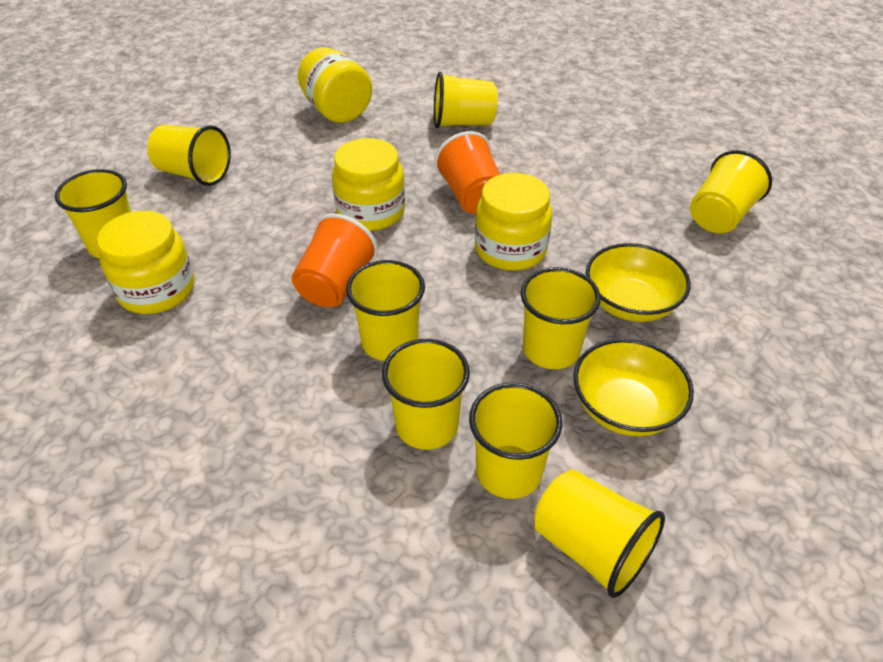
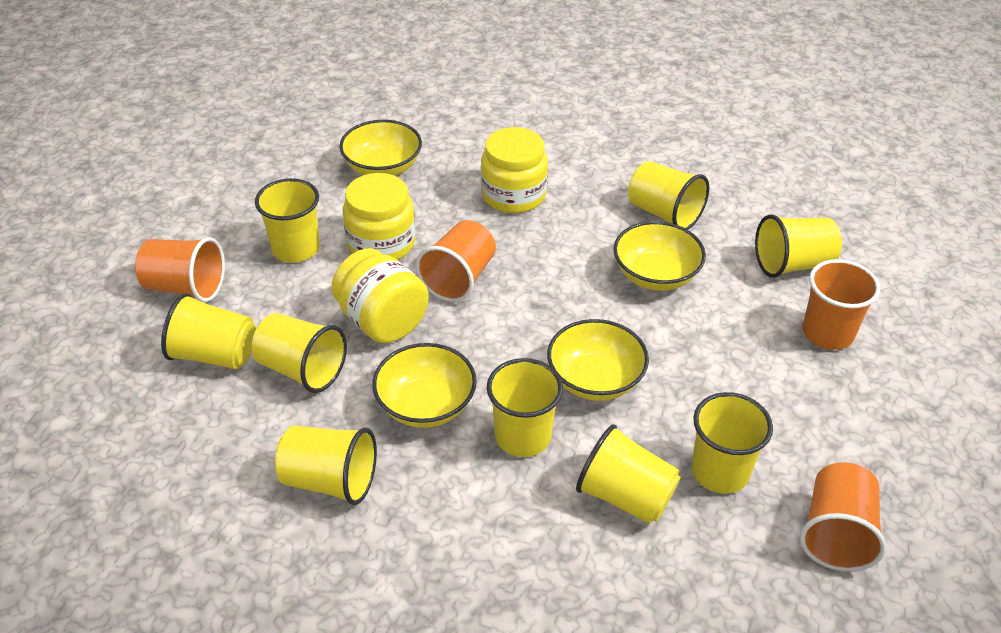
orange cup: [292,214,378,307] [434,131,500,214] = 2 -> [135,237,225,302] [416,220,496,302] [800,462,886,572] [802,259,880,350] = 4
yellow bowl: [573,339,694,436] [586,243,691,322] = 2 -> [339,120,422,176] [372,343,477,428] [547,319,649,401] [613,221,706,291] = 4
yellow jar: [97,211,195,314] [298,47,372,123] [332,138,405,231] [475,173,552,271] = 4 -> [331,248,429,343] [343,173,416,260] [481,127,548,213] = 3

